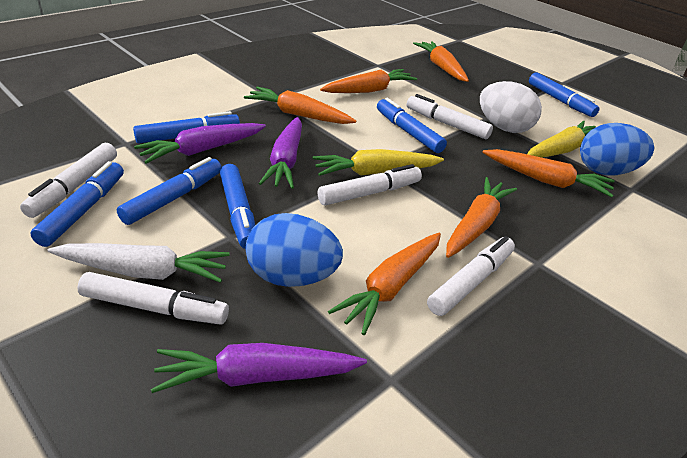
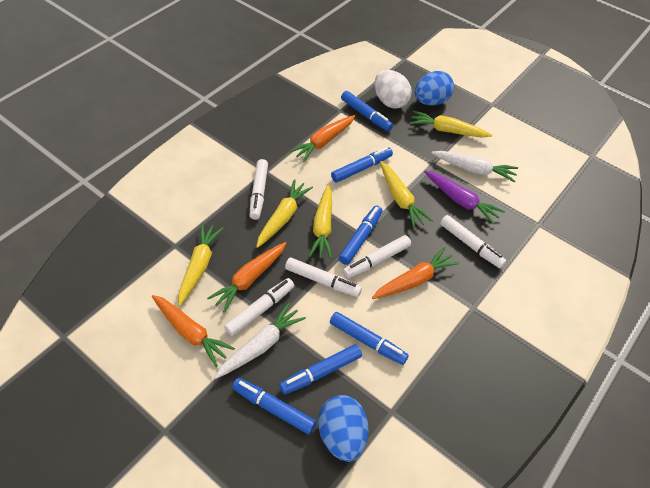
orange carrot: [244,87,356,124] [320,69,417,93] [328,233,441,335] [413,41,469,82] [446,177,517,258] [482,149,615,197] = 6 -> [152,295,235,367] [207,242,286,313] [290,115,355,162] [372,247,459,299] = 4
purple carrot: [134,123,266,164] [151,343,367,393] [259,117,302,189] = 3 -> [424,171,505,224] = 1
white carrot: [48,243,230,283] = 1 -> [214,302,306,379] [432,151,518,182] = 2
yellow carrot: [313,149,444,176] [527,120,596,158] = 2 -> [178,223,223,306] [256,179,313,248] [309,184,332,259] [380,161,433,228] [410,111,492,138] = 5

